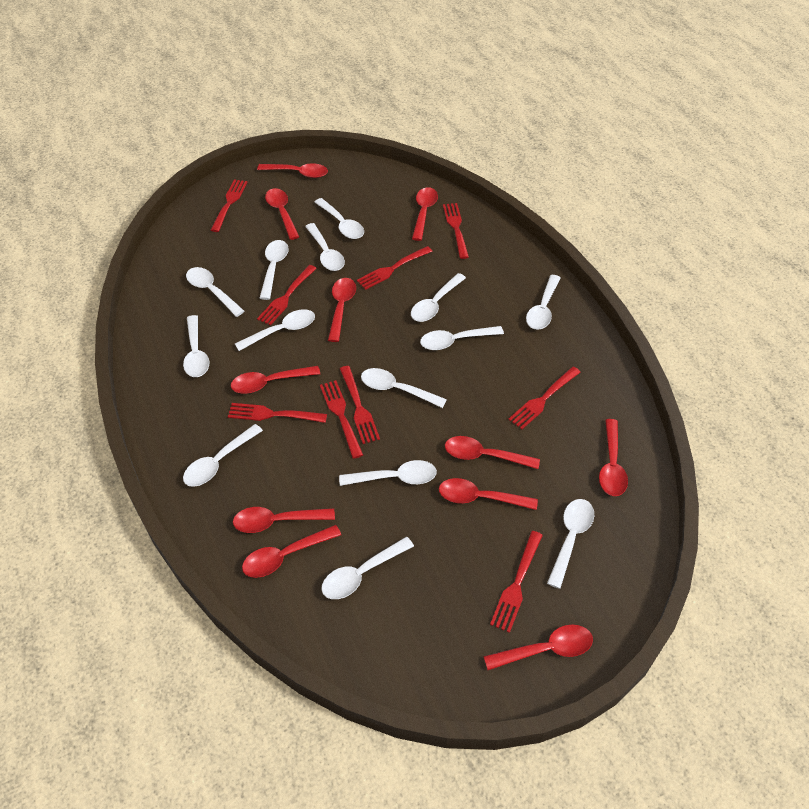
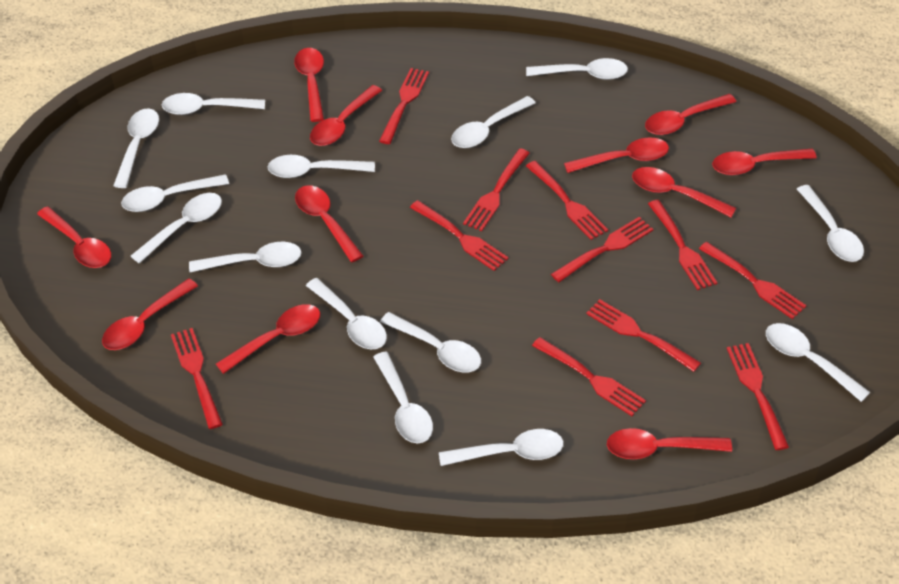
red fork: [211,179,248,232] [228,403,327,423] [257,265,317,326] [320,380,363,459] [340,366,380,444] [357,246,433,290] [443,203,469,259] [490,531,543,633] [508,367,581,429] = 9 -> [171,328,223,429] [379,68,429,144] [410,200,509,271] [463,149,530,231] [526,161,608,240] [532,337,646,416] [551,217,653,282] [586,299,701,372] [648,200,717,290] [699,242,807,319] [727,343,789,450] = 11

